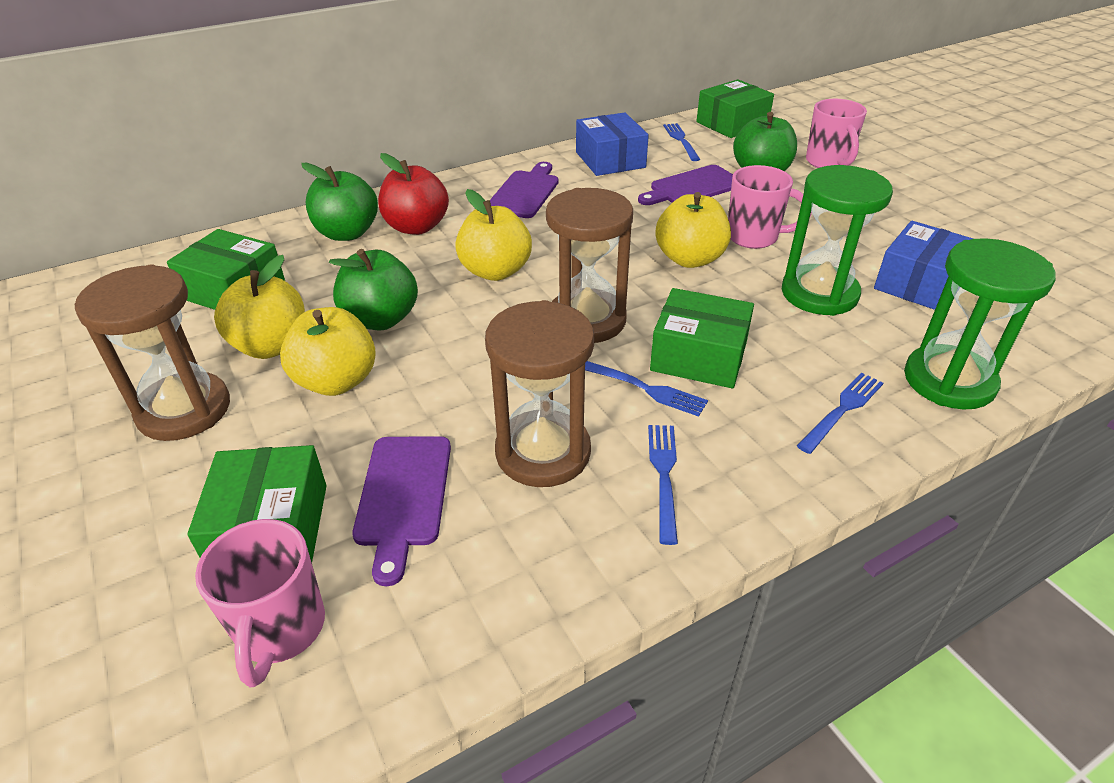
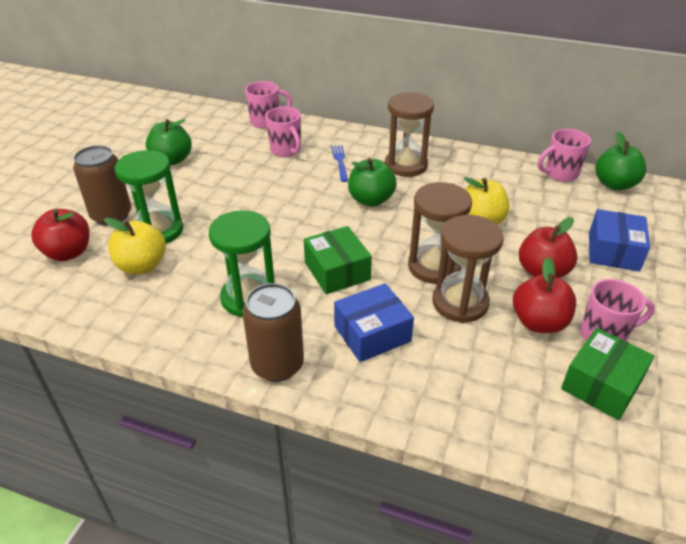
blue fork: [585,361,708,417] [648,425,678,545] [663,123,700,161] [797,372,883,454] = 4 -> [331,145,348,182] = 1
brown can: none = 0 -> [73,145,131,226] [243,283,304,382] = 2
green box: [167,229,285,310] [187,445,327,562] [650,288,754,388] [696,79,774,138] = 4 -> [304,226,372,294] [561,328,654,420] = 2
pink mug: [195,519,325,687] [728,165,812,249] [806,99,867,168] = 3 -> [245,81,292,128] [265,107,301,157] [538,129,591,182] [580,279,655,341] = 4
purple cutting board: [352,436,451,586] [490,162,559,218] [638,165,733,205] = 3 -> none = 0
red apple: [378,153,449,235] = 1 -> [31,209,89,261] [513,258,576,333] [519,217,578,278] = 3
yellow apple: [214,255,305,359] [280,307,376,396] [455,189,532,281] [656,192,731,268] = 4 -> [104,218,166,274] [463,177,510,224] = 2

